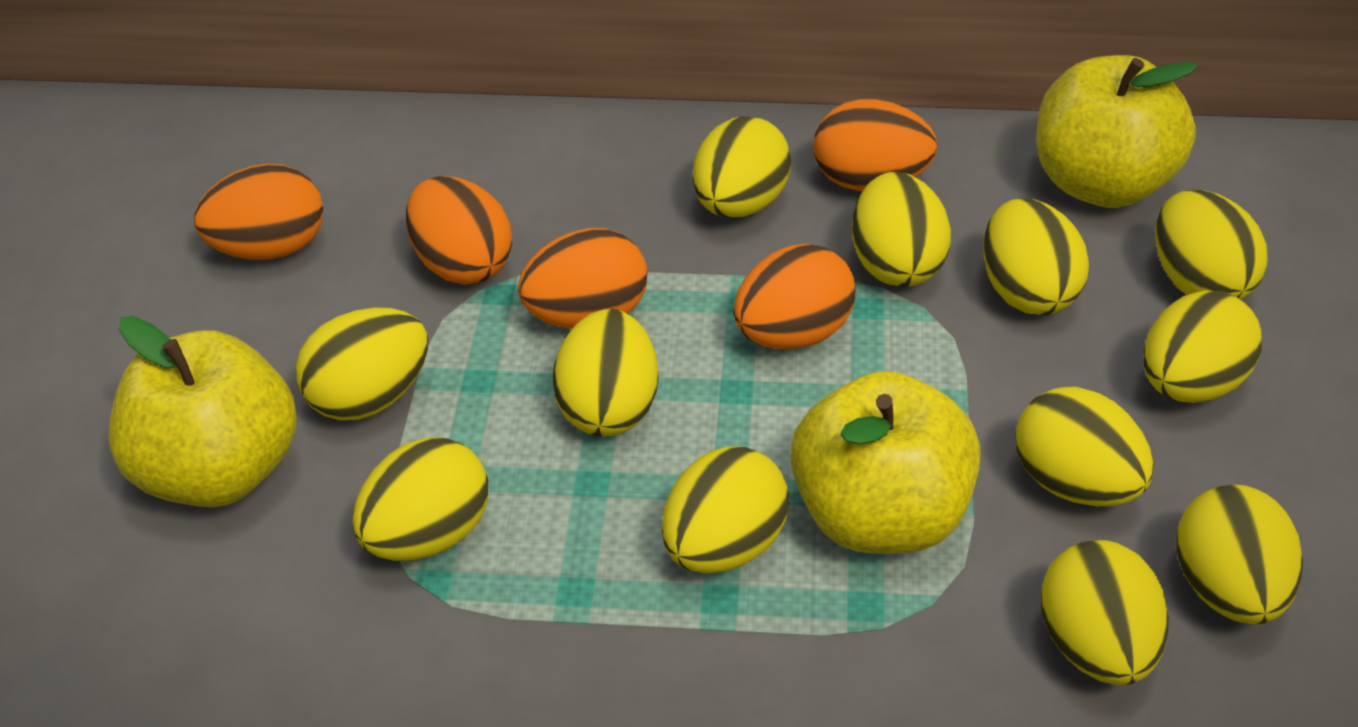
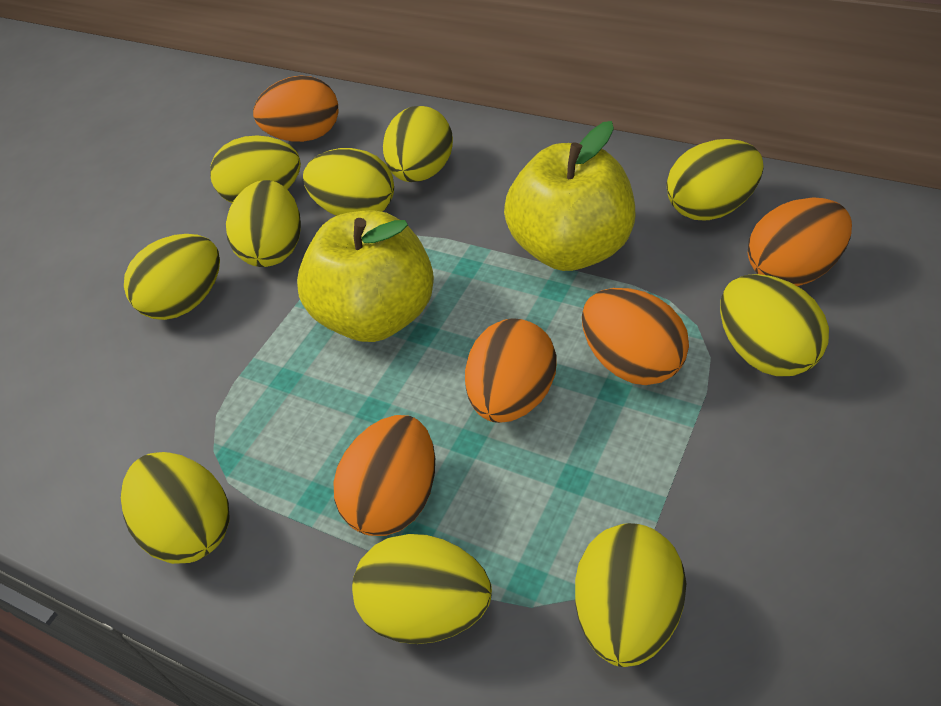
yellow apple: [109,316,297,507] [790,371,981,554] [1036,55,1197,208] = 3 -> [297,210,434,342] [504,121,635,271] = 2
yellow egg: [296,308,428,420] [353,437,488,561] [552,309,658,437] [662,446,789,573] [693,116,791,218] [852,172,951,287] [983,198,1089,315] [1016,387,1154,506] [1041,540,1169,685] [1144,290,1262,403] [1155,190,1267,300] [1176,485,1303,624] = 12 -> [121,452,230,564] [124,234,220,320] [210,135,301,203] [226,180,301,267] [303,148,394,216] [352,534,492,644] [383,106,453,182] [575,523,686,667] [666,139,764,221] [720,274,829,376] = 10

